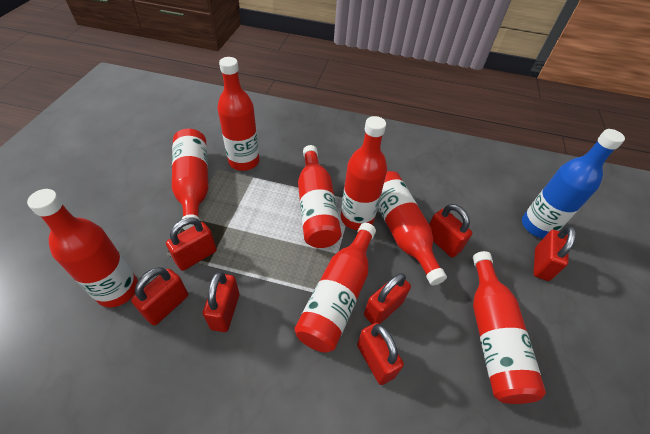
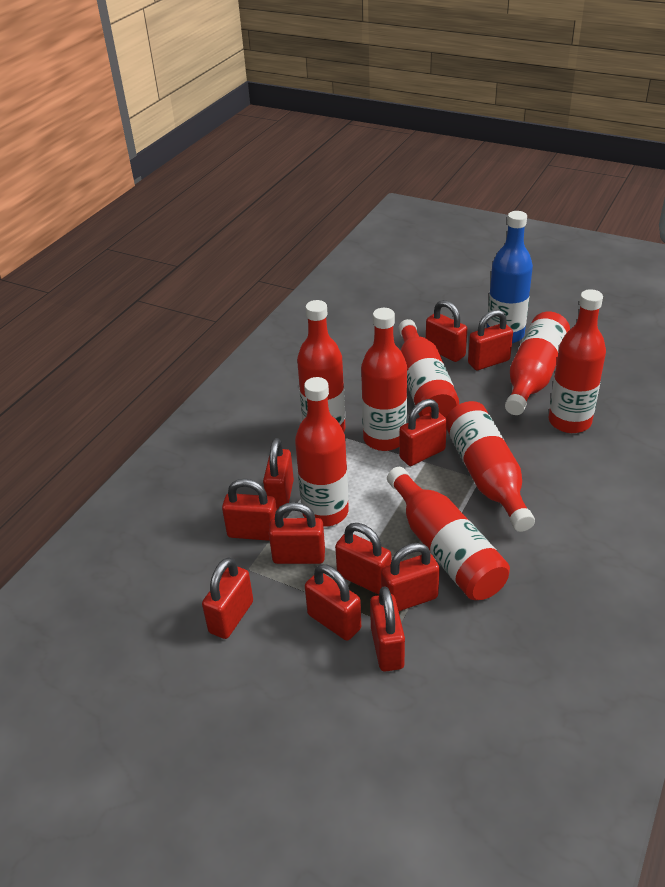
red padlock: [131,267,188,326] [166,217,217,271] [203,271,239,332] [357,323,404,385] [364,273,411,324] [429,204,472,257] [533,226,576,281] = 7 -> [202,557,253,639] [222,479,277,541] [263,438,294,509] [269,502,325,564] [305,564,361,641] [335,523,391,594] [370,586,405,672] [381,543,440,611] [399,399,447,466] [426,300,467,362] [468,310,513,370] = 11

